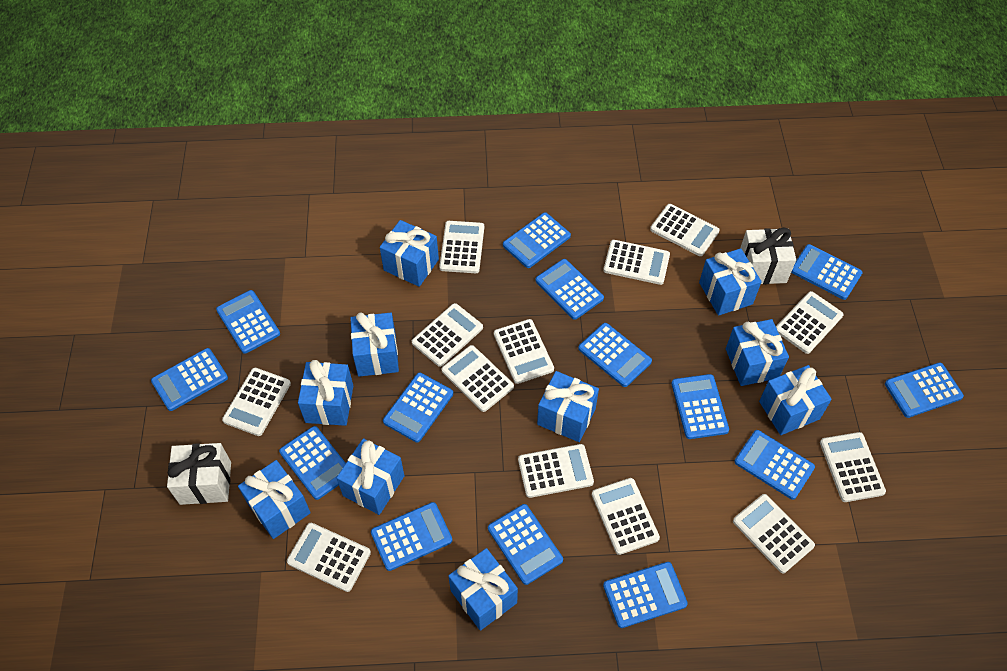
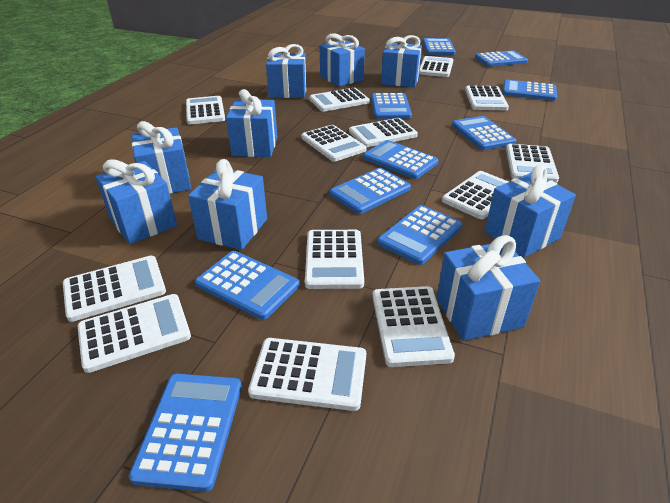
blue calculator: [151,348,228,411] [216,290,280,354] [279,426,346,500] [371,502,452,571] [383,373,453,443] [488,504,563,585] [503,212,571,268] [535,259,604,320] [578,323,652,387] [603,562,688,628] [671,374,729,439] [734,430,815,500] [791,244,863,300] [885,362,964,418] = 14 -> [129,374,242,492] [195,251,300,320] [330,168,411,214] [363,140,439,179] [371,93,412,119] [377,205,462,265] [423,38,456,55] [452,116,516,150] [475,50,528,67] [502,80,557,101] = 10
blue gift: [238,460,311,539] [298,360,353,426] [337,438,404,515] [350,312,399,377] [380,220,439,287] [448,548,518,631] [537,371,599,442] [699,248,762,316] [726,319,789,386] [759,365,832,435] = 10 -> [96,159,177,244] [132,121,192,194] [188,159,267,250] [226,89,277,157] [266,44,307,98] [320,33,365,87] [381,35,422,87] [437,235,540,341] [485,165,576,258] = 9
white gift: [167,443,231,505] [740,227,796,284] = 2 -> none = 0

